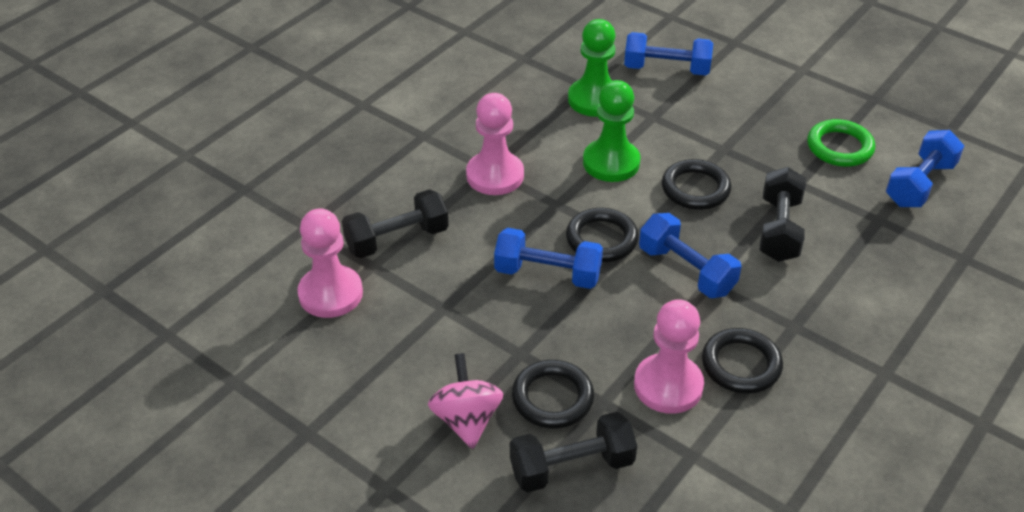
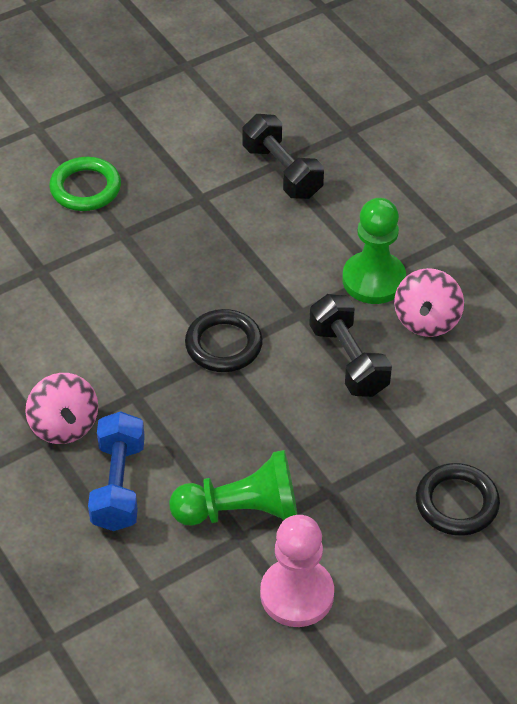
black dumbbell: [342,189,449,258] [510,412,637,492] [760,167,806,262] = 3 -> [242,114,324,199] [309,294,392,397] = 2
black ring: [512,360,594,429] [566,208,639,262] [662,159,731,210] [702,328,783,394] = 4 -> [185,309,263,372] [416,463,500,536] = 2
blue dumbbell: [494,228,603,289] [624,32,713,76] [639,213,742,298] [886,130,964,207] = 4 -> [88,411,145,531] = 1
pink pawn: [297,208,363,318] [466,93,524,195] [634,299,704,414] = 3 -> [260,515,334,627] = 1
pink spinning top: [428,353,504,449] = 1 -> [26,373,98,444] [394,268,464,337] = 2

